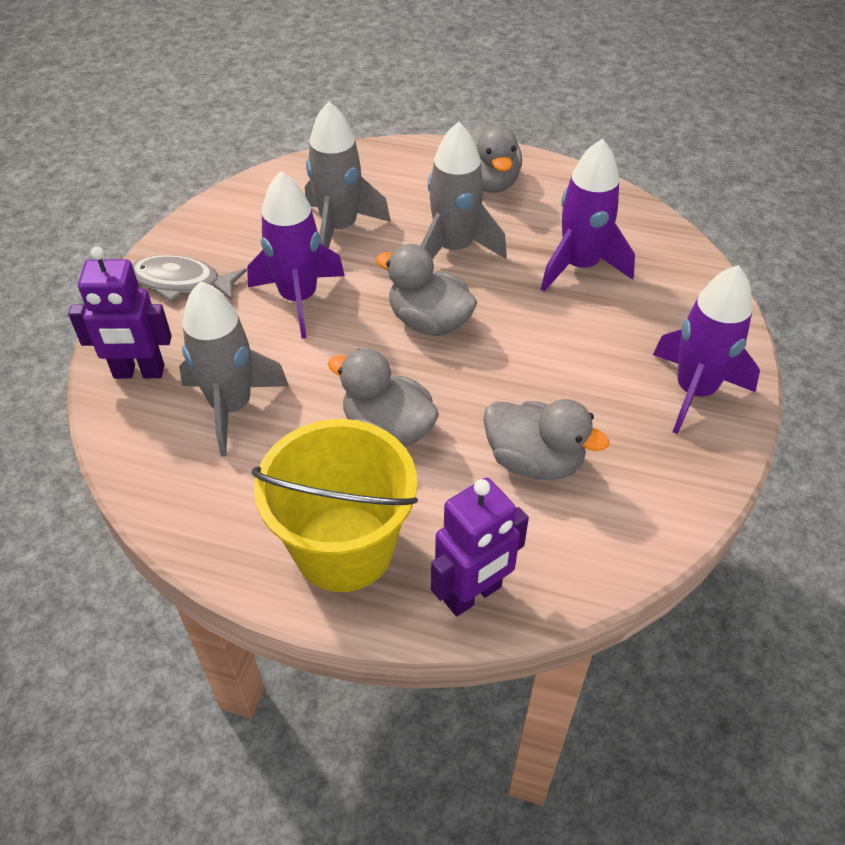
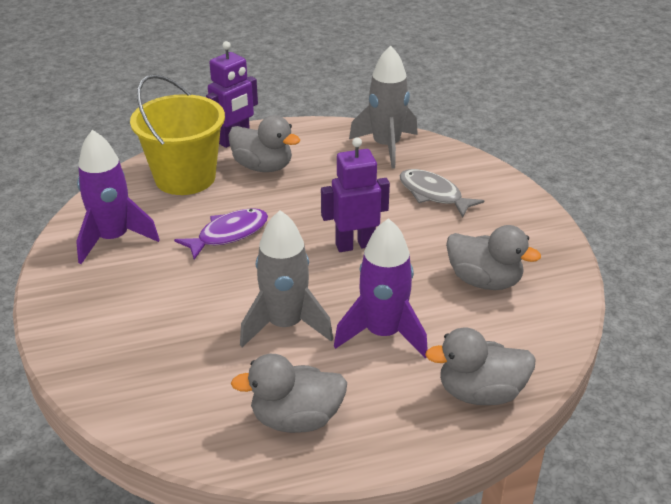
grey rocket: [179,281,289,456] [305,102,391,248] [421,122,507,259] = 3 -> [240,210,333,347] [349,45,418,169] = 2
purple fish: none = 0 -> [174,208,268,260] = 1
purple rocket: [247,171,345,339] [541,139,635,291] [653,265,760,434] = 3 -> [76,130,160,264] [334,218,428,358] = 2

